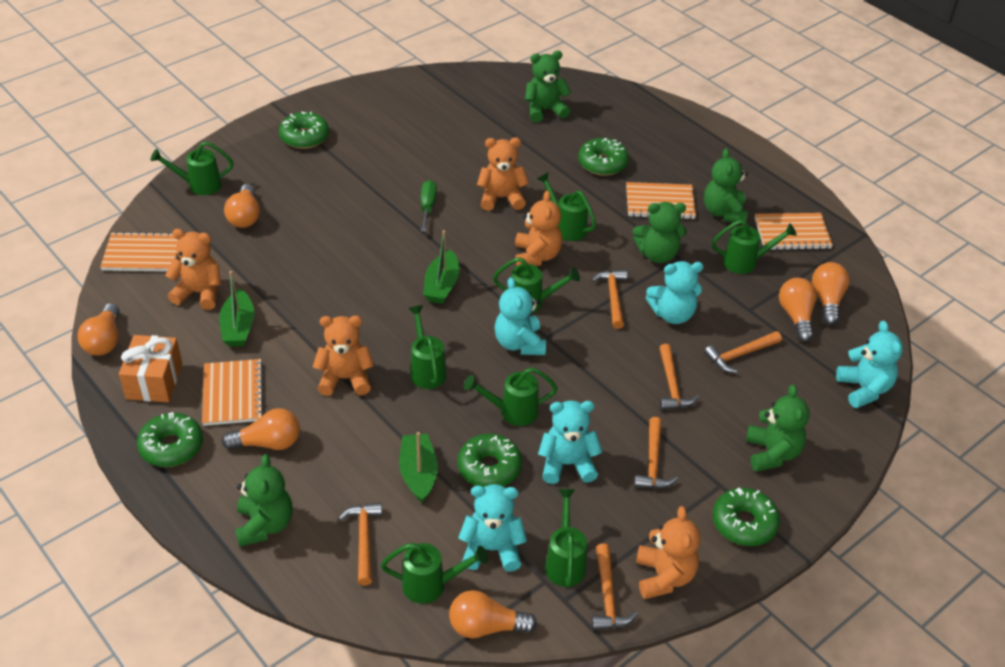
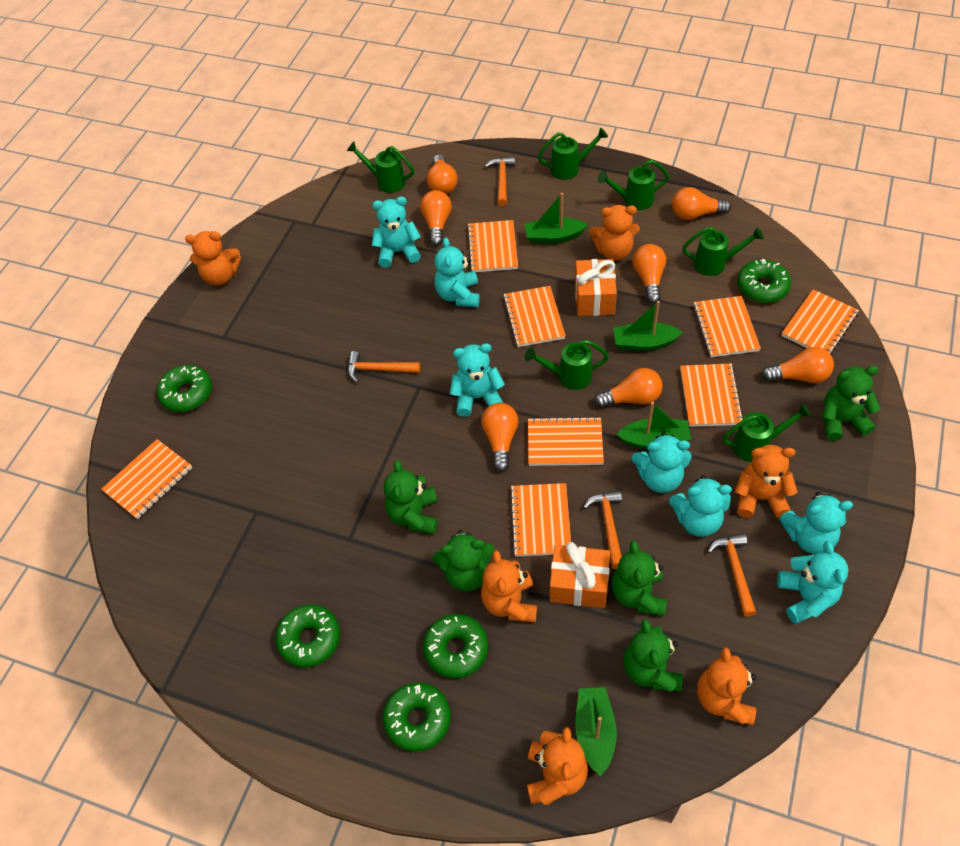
green boat: [219,271,254,346] [399,432,438,503] [423,230,460,304] = 3 -> [525,193,588,244] [575,687,617,776] [613,301,683,351] [616,402,691,449] = 4
green screwdriver: [421,180,437,231] = 1 -> none = 0
green watering can: [150,141,233,195] [381,543,488,604] [408,305,447,389] [464,367,558,426] [493,257,580,313] [537,172,596,241] [545,489,587,587] [712,220,797,274] = 8 -> [347,142,414,193] [525,340,609,390] [538,128,608,180] [598,160,669,210] [682,227,764,276] [722,403,811,462] = 6
orange gift: [119,335,182,402] = 1 -> [550,542,610,608] [575,259,617,316] = 2
orange hammer: [338,502,382,586] [591,270,627,329] [592,543,638,630] [634,417,677,489] [659,344,699,410] [704,331,782,373] = 6 -> [348,351,420,383] [485,156,515,206] [583,490,622,569] [708,533,756,617] = 4
orange light bulb: [78,303,120,356] [222,408,300,450] [224,184,260,228] [449,590,537,638] [779,278,817,342] [812,262,850,325] = 6 -> [420,190,452,246] [427,154,458,194] [481,403,519,472] [594,368,663,408] [633,244,667,304] [672,187,731,220] [761,347,834,383] = 7
orange notebook: [100,232,178,271] [202,359,264,426] [626,182,696,219] [755,213,833,250] = 4 -> [101,439,192,519] [467,220,518,272] [503,286,566,347] [509,483,571,557] [528,416,604,466] [680,364,744,427] [693,296,761,357] [781,289,859,355] = 8
orange teddy bear: [165,229,221,310] [313,316,374,396] [477,137,529,211] [515,190,562,266] [636,506,700,599] = 5 -> [185,231,241,286] [481,550,537,622] [527,727,588,805] [589,205,640,261] [697,647,756,725] [735,445,798,518] = 6
turquoise teddy bear: [458,484,527,572] [494,277,546,355] [538,401,603,484] [645,261,704,324] [836,321,903,408] = 5 -> [372,196,421,268] [434,238,480,307] [450,343,505,417] [632,433,691,493] [669,475,732,537] [777,541,848,624] [779,492,853,554] = 7

